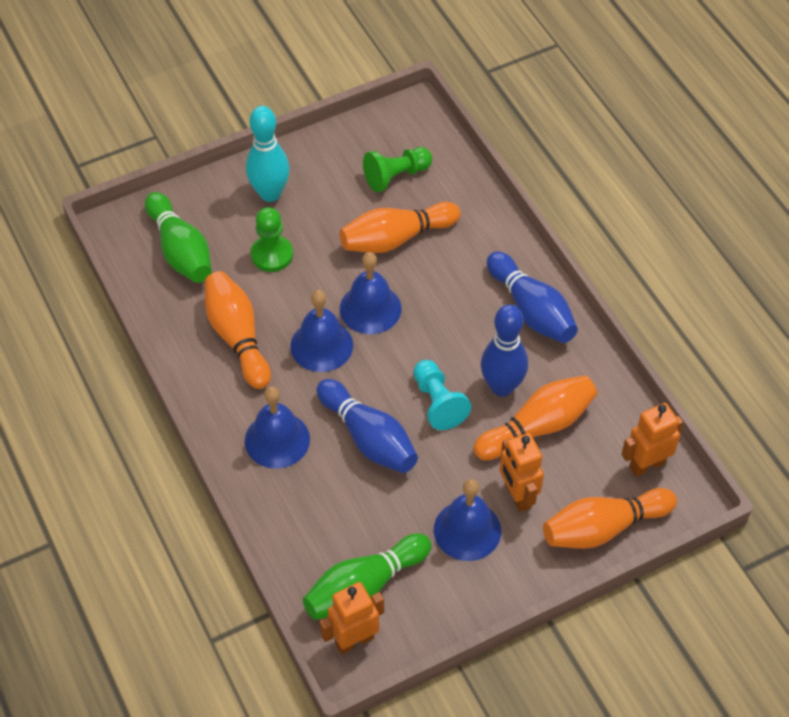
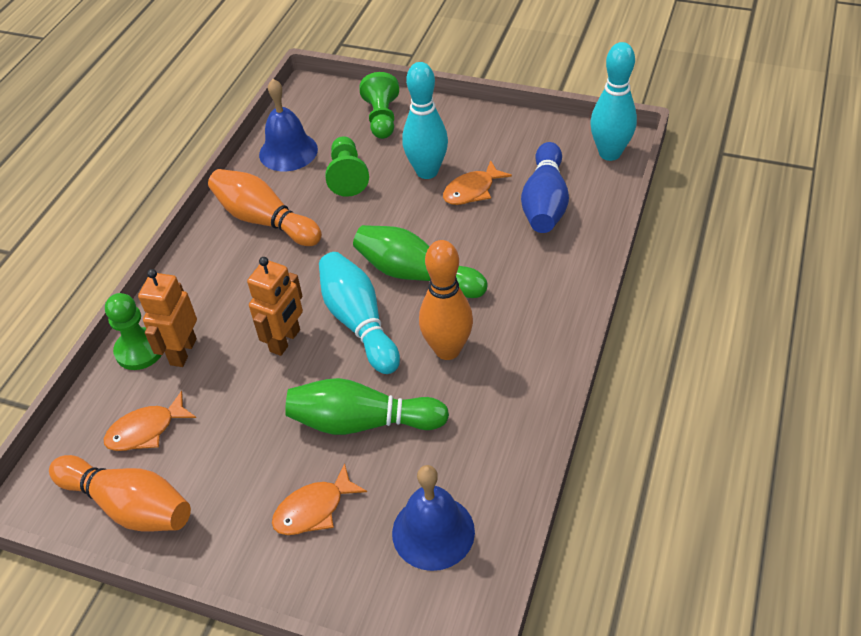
blue bell: [245,386,310,469] [290,290,353,372] [340,252,401,334] [434,479,501,561] = 4 -> [259,79,318,171] [392,465,475,571] = 2
blue bowling pin: [317,379,418,473] [481,304,528,397] [487,251,578,343] = 3 -> [521,142,569,233] = 1
green pawn: [251,207,293,272] [363,147,432,192] = 2 -> [105,293,162,370] [325,136,369,197] [359,72,399,139] = 3
orange bowling pin: [205,271,271,389] [339,202,461,253] [473,375,597,460] [543,488,677,549] = 4 -> [49,455,191,531] [208,169,322,246] [419,240,473,360] = 3
orange fish: none = 0 -> [103,391,196,451] [272,463,367,535] [443,160,512,205] = 3
orange robot: [320,582,384,655] [500,433,544,512] [621,403,683,477] = 3 -> [138,269,197,367] [247,257,303,356] = 2
turquoise bowling pin: [246,106,290,202] = 1 -> [319,252,400,374] [402,62,448,179] [590,42,637,161] = 3
turquoise pawn: [413,360,471,430] = 1 -> none = 0

